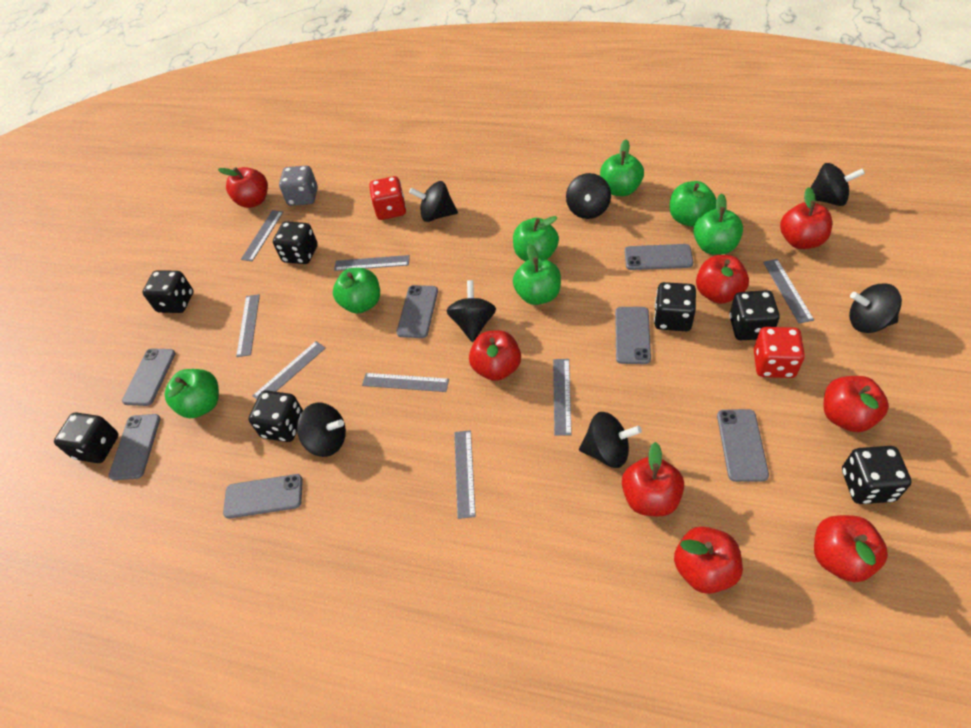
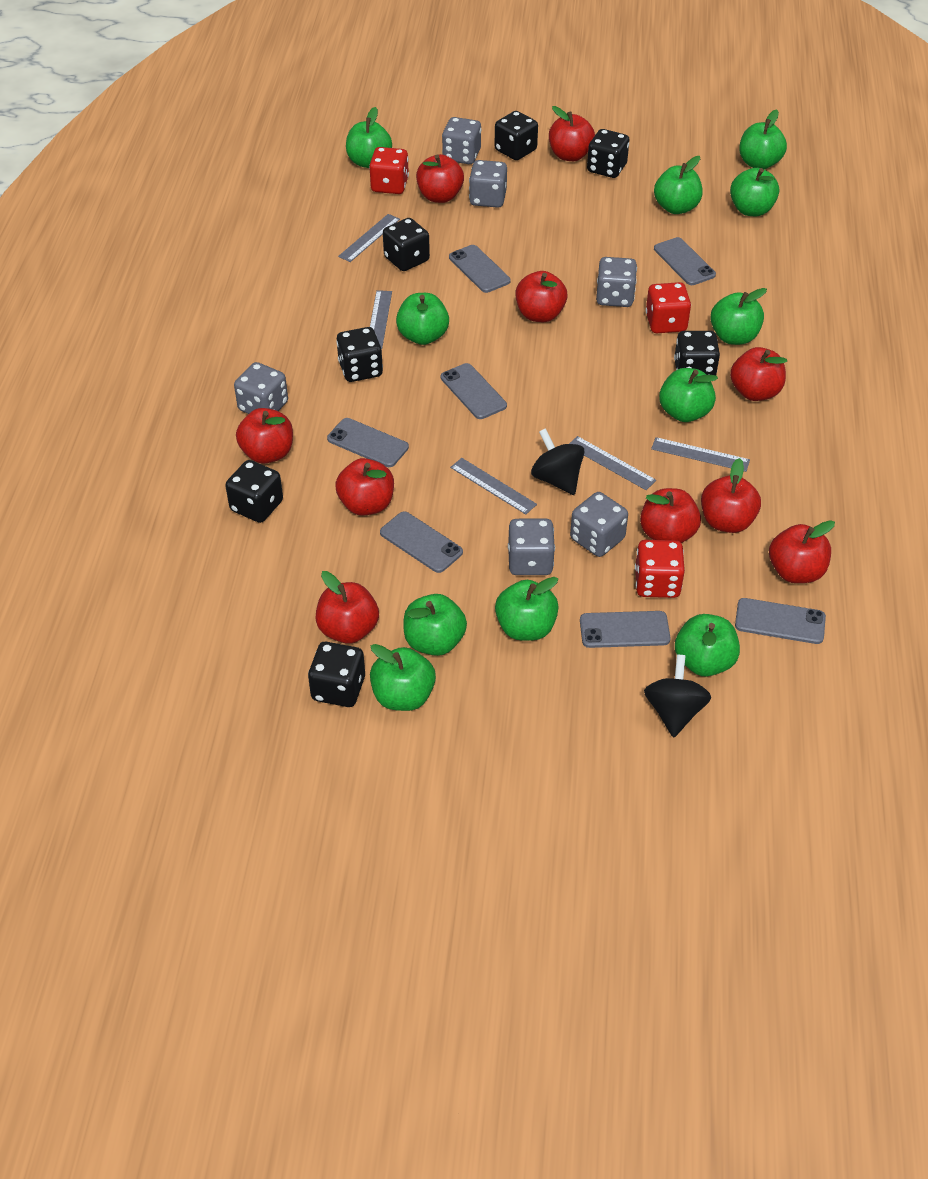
black spinning top: [297,403,346,457] [409,181,458,222] [446,280,496,342] [566,173,611,219] [579,412,642,468] [810,163,865,206] [849,283,902,333] = 7 -> [531,428,585,495] [644,654,711,737] = 2
green apple: [165,369,219,418] [333,268,380,314] [513,216,559,261] [513,244,561,305] [600,139,644,196] [669,181,716,226] [693,193,743,255] = 7 -> [346,107,392,168] [370,644,436,711] [396,293,449,345] [403,594,467,656] [495,577,559,641] [654,156,703,214] [659,368,718,422] [675,614,740,676] [710,288,767,345] [730,168,779,216] [739,110,787,169] = 11
grey dice: [279,166,318,206] = 1 -> [234,362,288,414] [442,117,481,164] [469,160,507,208] [508,519,555,575] [570,492,628,557] [596,257,637,307] = 6
grey ruler: [236,294,260,357] [241,210,283,261] [252,341,326,399] [334,255,410,271] [362,373,449,392] [454,430,476,519] [553,359,572,436] [763,259,814,324] = 8 -> [338,214,400,262] [370,290,392,349] [450,458,537,515] [569,436,656,490] [651,437,750,472] = 5
red apple: [218,167,268,208] [469,330,521,381] [622,442,684,516] [674,526,743,594] [696,255,749,304] [780,187,832,249] [814,515,888,582] [823,376,889,432] = 8 -> [236,408,293,464] [316,571,379,643] [335,458,394,516] [416,154,464,203] [515,271,568,322] [549,106,595,161] [640,488,701,543] [701,458,761,533] [730,347,787,401] [769,520,835,583] = 10
red dice: [369,176,406,220] [754,327,805,378] = 2 -> [369,147,409,194] [635,540,685,598] [646,282,691,333] = 3

